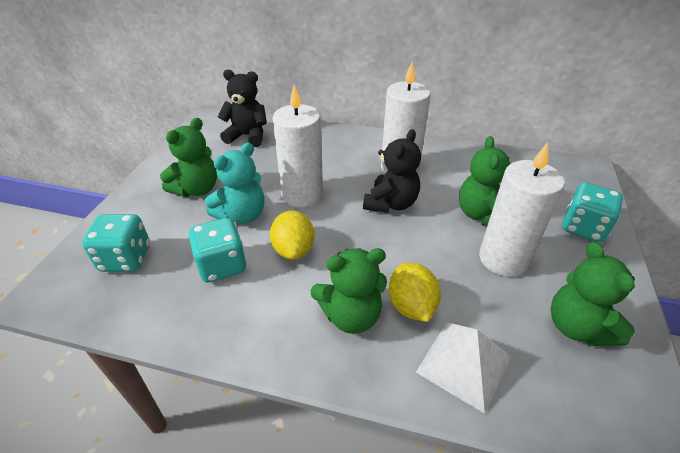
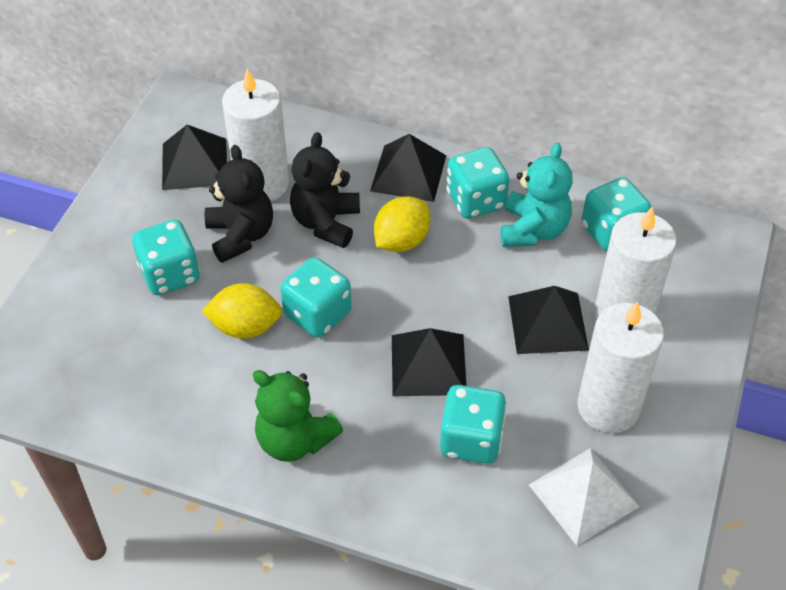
black pyramid: none = 0 -> [162,125,227,190] [370,134,446,202] [392,328,467,396] [508,286,589,354] = 4
green teddy bear: [160,118,217,197] [311,248,387,334] [459,136,510,226] [551,242,635,346] = 4 -> [253,370,343,462] = 1
turquoise dice: [82,214,150,272] [189,218,247,283] [562,182,623,242] = 3 -> [132,219,200,295] [280,257,352,338] [440,385,507,464] [446,147,510,219] [581,177,652,251] = 5

